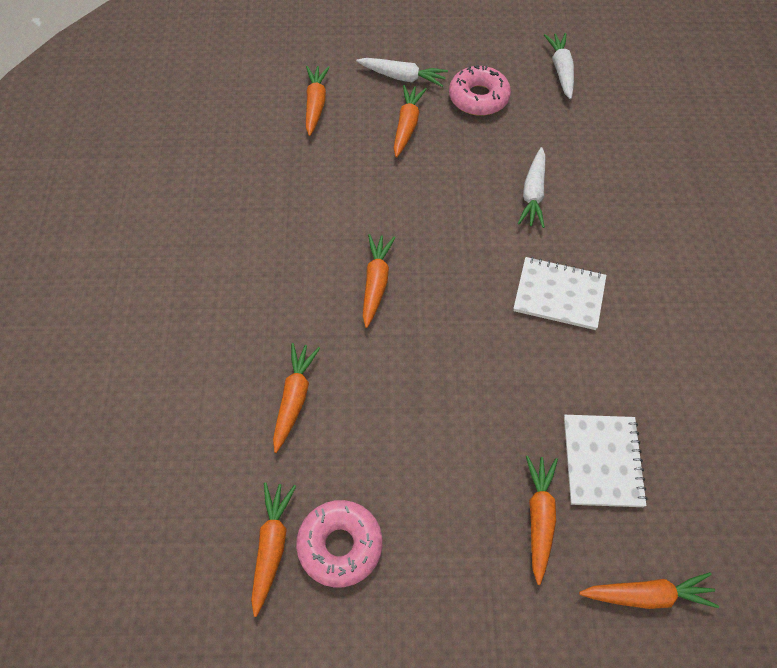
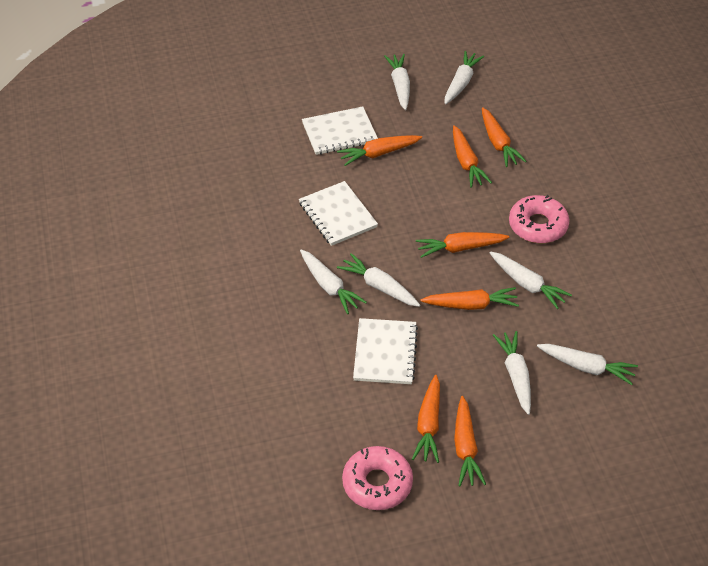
white carrot: [356,58,448,87] [518,147,546,228] [544,33,574,99] = 3 -> [300,249,367,314] [337,253,420,307] [384,54,410,110] [445,51,484,104] [490,251,572,309] [493,331,531,415] [537,344,638,385] = 7
white notebook: [513,257,606,330] [564,415,648,507] = 2 -> [299,181,378,246] [302,106,378,155] [353,318,418,384] = 3

